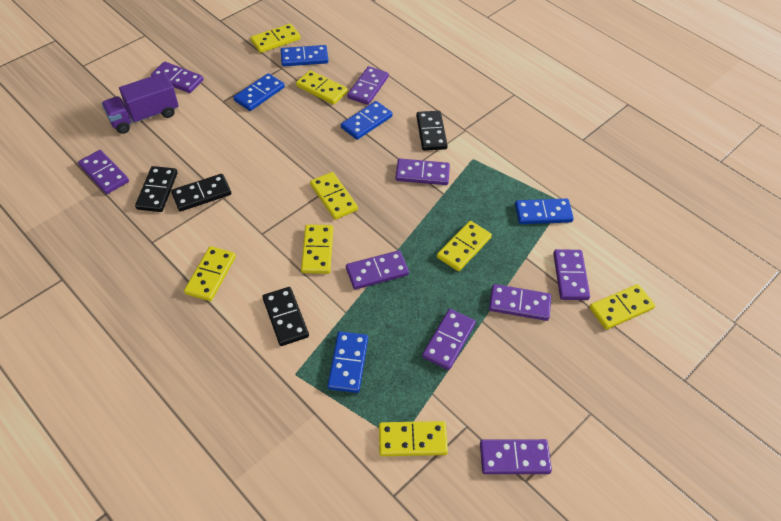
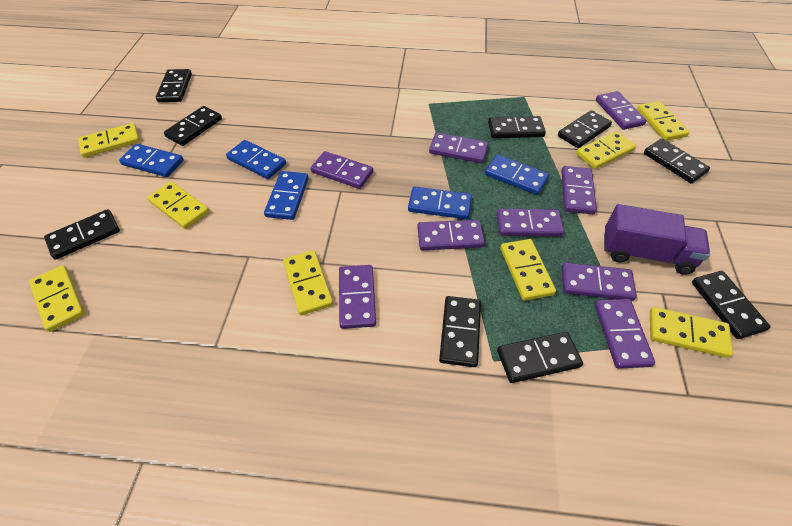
black domino: [135,166,178,212] [171,174,231,211] [263,287,309,346] [416,111,448,151] = 4 -> [44,209,120,260] [156,69,192,102] [164,106,222,146] [439,296,481,367] [488,116,546,138] [497,332,583,383] [558,110,612,148] [644,139,710,183] [692,271,771,339] = 9

